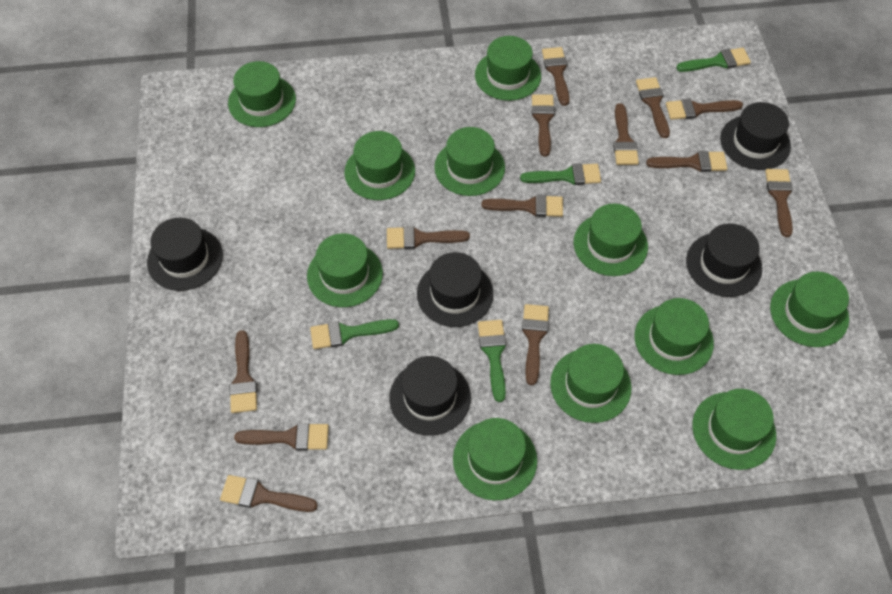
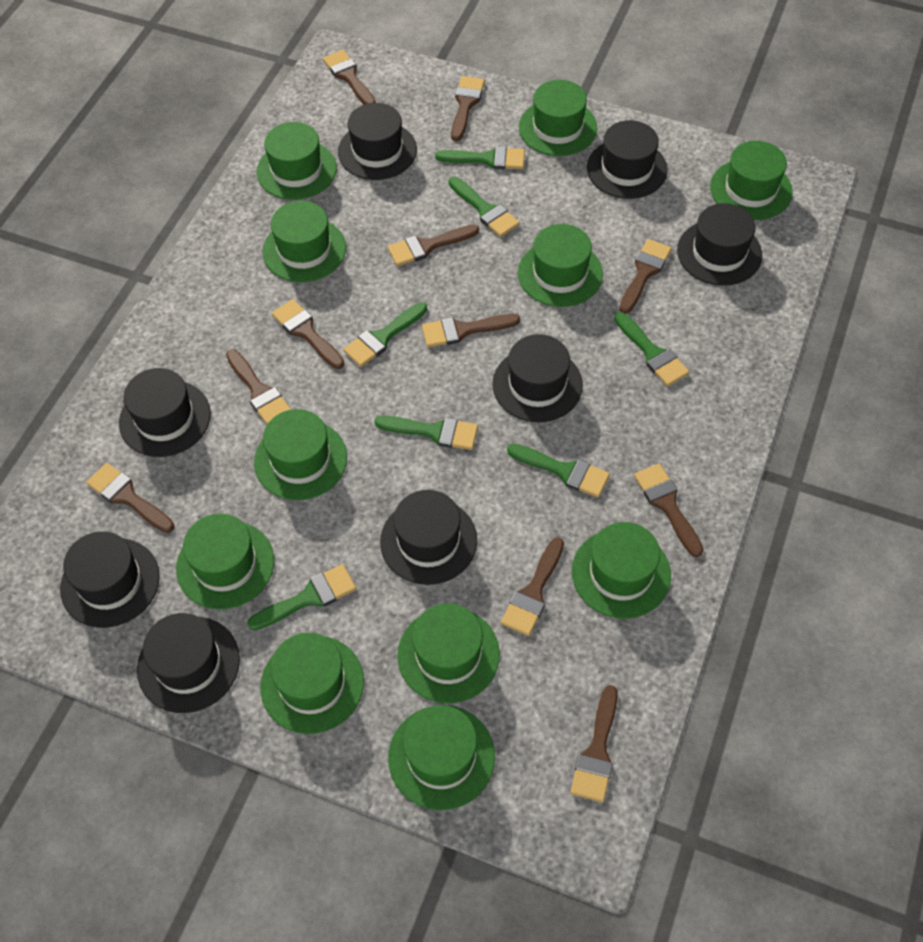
black hat: [147,218,223,291] [389,356,471,435] [417,252,494,327] [686,223,762,297] [720,102,791,170] = 5 -> [60,531,160,628] [119,368,211,457] [137,613,240,713] [338,103,417,180] [380,490,477,585] [492,334,583,422] [587,120,668,199] [677,203,762,286] = 8
brown brush: [220,475,318,512] [229,330,257,413] [234,423,329,451] [387,226,470,249] [482,194,563,217] [522,304,549,385] [532,94,555,157] [542,47,569,106] [613,103,639,165] [636,77,670,138] [646,151,727,172] [666,99,743,120] [765,169,793,237] = 13 -> [86,463,174,533] [226,350,291,424] [272,299,344,369] [323,50,376,105] [388,224,479,266] [422,314,520,347] [451,76,485,141] [501,537,564,636] [570,685,618,802] [619,239,672,314] [634,463,703,557] = 11
green brush: [310,319,399,349] [478,320,506,402] [520,163,601,185] [677,48,751,72] = 4 -> [247,564,356,630] [343,302,427,367] [375,416,478,450] [435,146,525,169] [448,177,520,237] [507,444,610,498] [614,312,689,386] = 7

